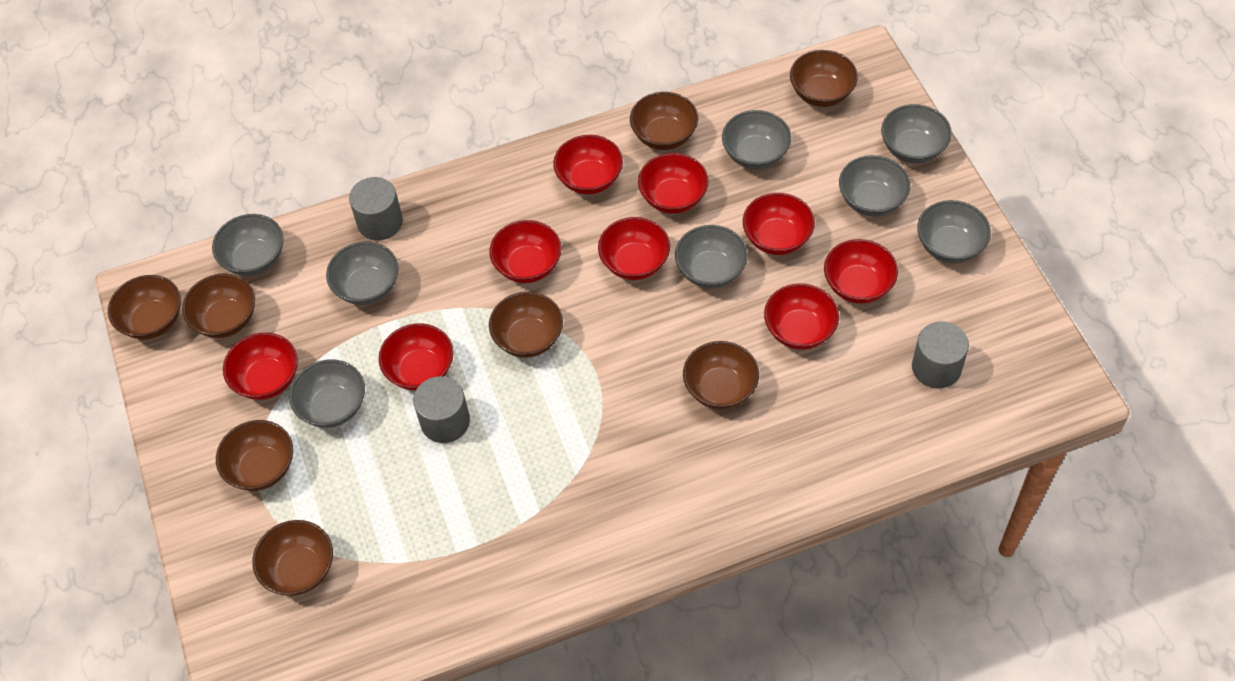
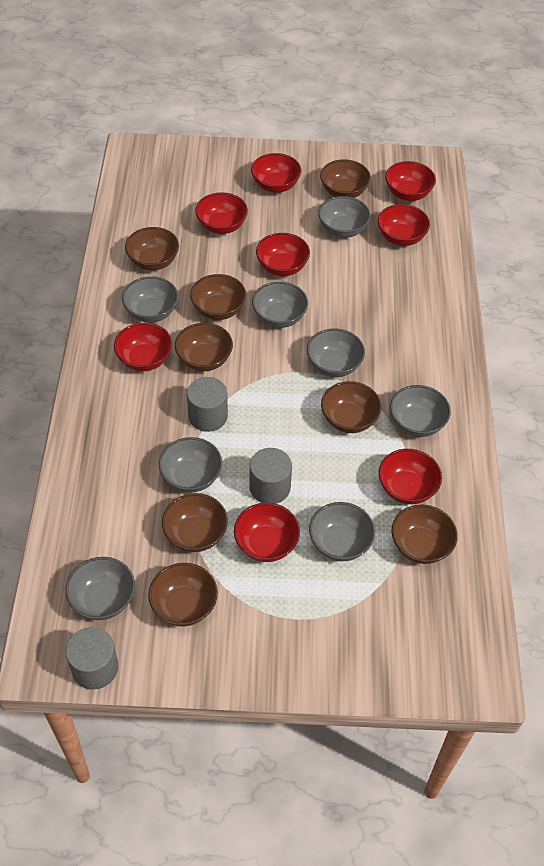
red bowl: [223,333,298,400] [379,324,454,390] [489,220,561,283] [553,135,623,195] [598,217,670,280] [638,153,709,214] [743,193,815,255] [764,284,839,350] [824,239,898,304] = 9 -> [114,323,172,371] [195,192,248,234] [234,503,300,562] [251,153,301,193] [256,233,310,276] [378,204,430,246] [379,449,442,504] [385,161,436,201] = 8

